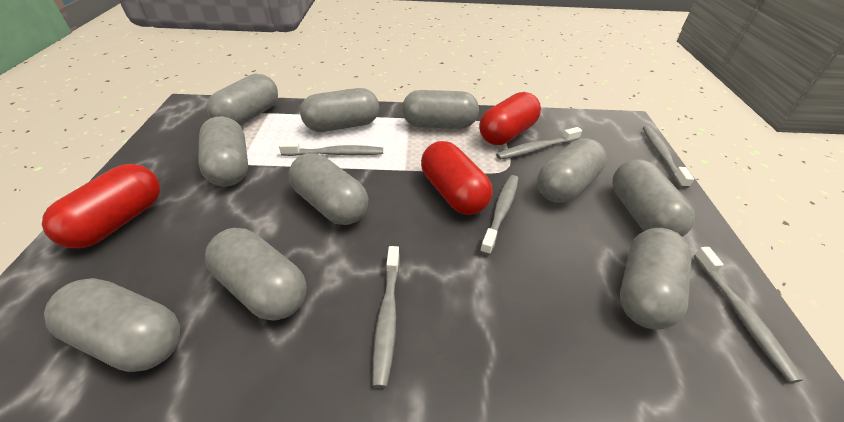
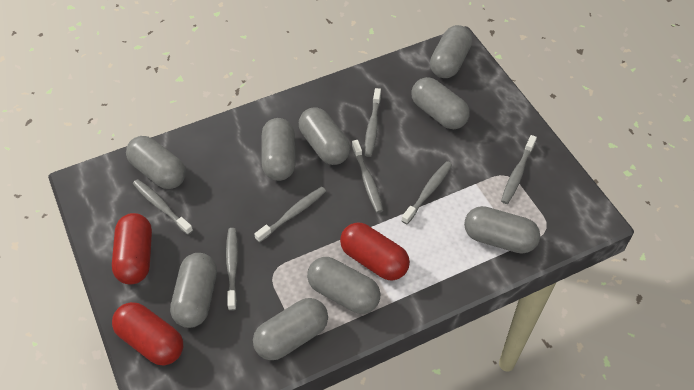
grey capsule: [44,278,180,372] [198,116,248,186] [205,228,307,321] [207,74,278,126] [289,153,368,225] [300,88,379,132] [402,90,479,129] [537,138,607,203] [612,159,695,237] [620,228,692,330] = 10 -> [126,136,186,189] [170,253,217,328] [253,298,328,360] [262,118,296,181] [299,107,350,165] [307,257,380,314] [412,77,470,129] [430,25,472,78] [464,206,540,254] = 9
grey toothbrush: [279,142,383,156] [373,246,400,388] [480,175,519,255] [496,127,582,160] [643,126,694,189] [694,247,803,383] = 6 -> [133,179,193,235] [226,228,238,311] [254,187,326,243] [352,140,383,213] [364,88,381,157] [401,161,452,224] [501,135,537,204] = 7

